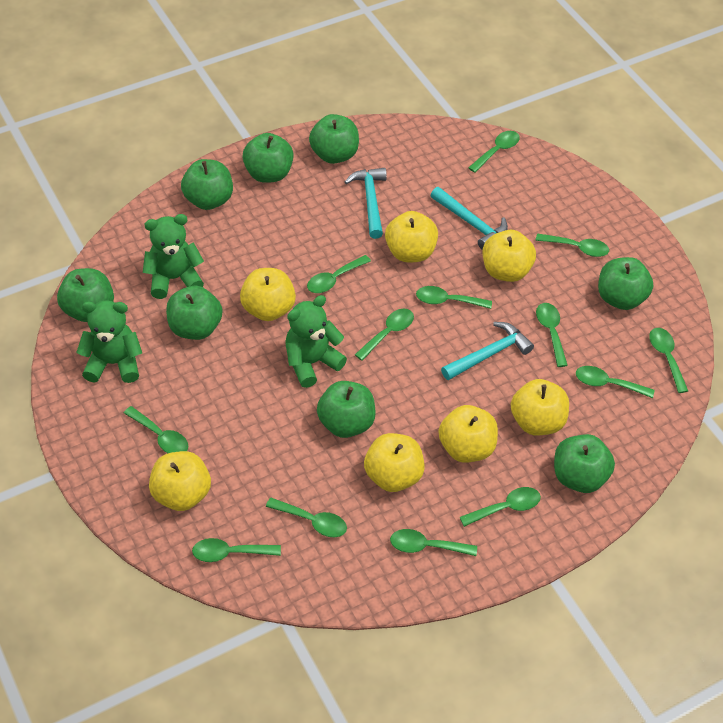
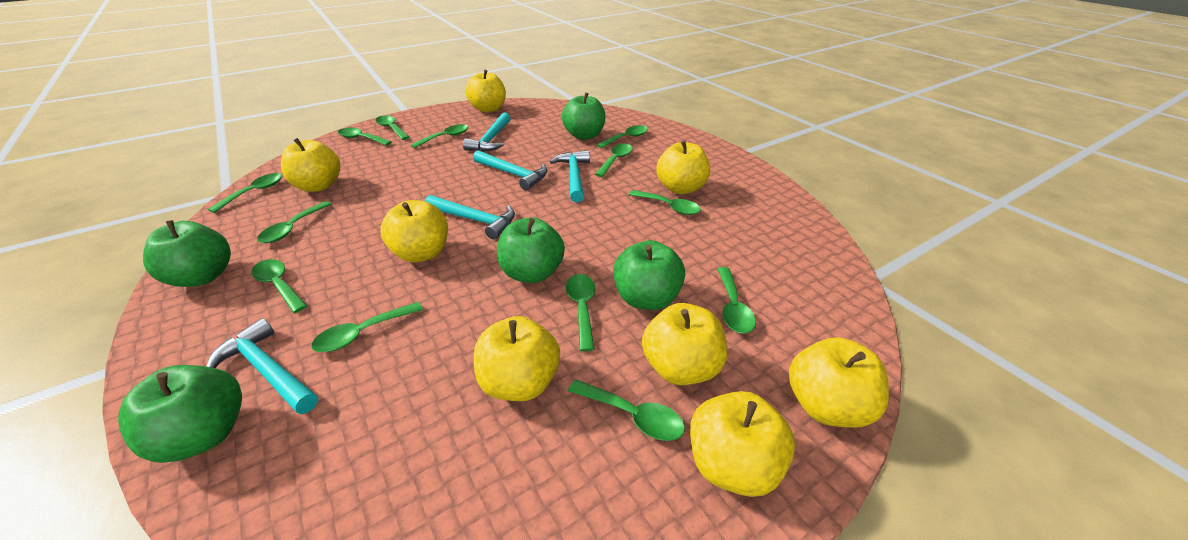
green apple: [57,268,114,322] [166,286,222,340] [181,159,233,210] [242,133,294,183] [309,114,359,164] [317,381,376,438] [554,434,615,493] [598,257,653,310] = 8 -> [118,365,242,463] [143,220,231,287] [497,217,565,283] [562,93,605,140] [613,240,685,310] = 5
green teddy bear: [76,300,142,383] [143,214,204,299] [285,295,347,388] = 3 -> none = 0
turquoise hammer: [345,168,387,239] [430,187,508,250] [441,322,534,380] = 3 -> [206,318,318,414] [425,195,515,240] [463,113,511,152] [473,150,547,190] [550,150,590,203] = 5
yellow apple: [149,451,211,511] [240,268,296,321] [364,433,425,492] [385,211,438,262] [439,405,498,463] [483,230,536,282] [511,379,569,436] = 7 -> [281,138,341,192] [381,200,448,263] [465,70,506,113] [474,316,560,401] [642,303,727,385] [656,140,710,194] [690,391,795,497] [789,337,889,428] = 8

